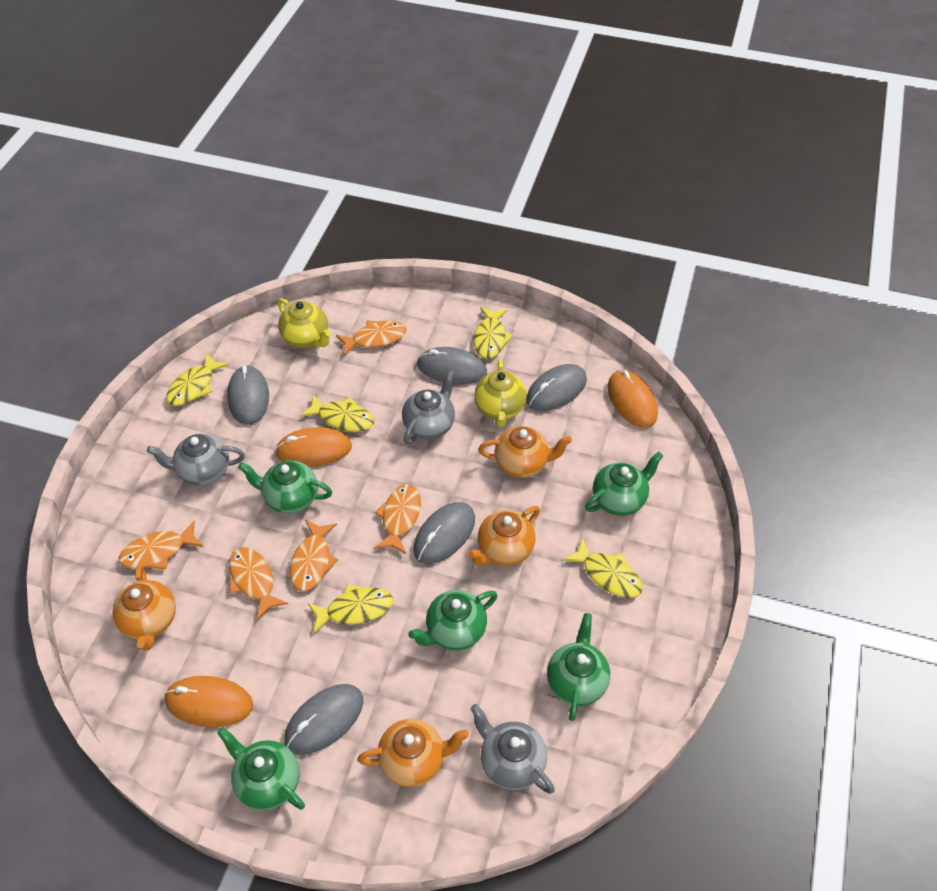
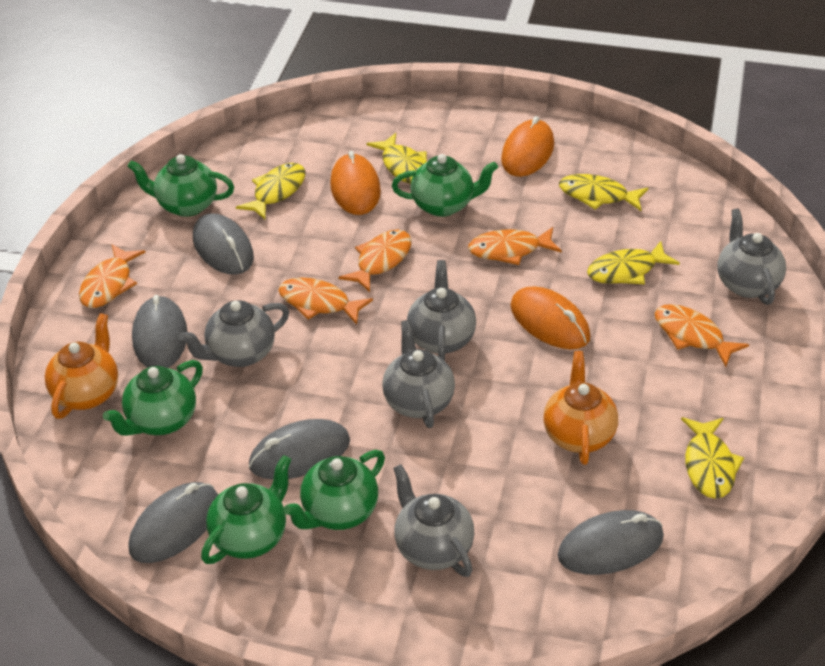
grey teapot: [147,434,245,486] [402,369,455,445] [470,704,555,794] = 3 -> [179,300,289,367] [382,320,455,428] [393,465,474,577] [407,260,476,361] [718,208,786,305] = 5
orange teapot: [112,565,176,651] [357,719,469,787] [468,506,540,566] [478,426,572,478] = 4 -> [45,313,118,419] [543,351,618,465] = 2
yellow teapot: [277,298,331,348] [474,359,527,427] = 2 -> none = 0

